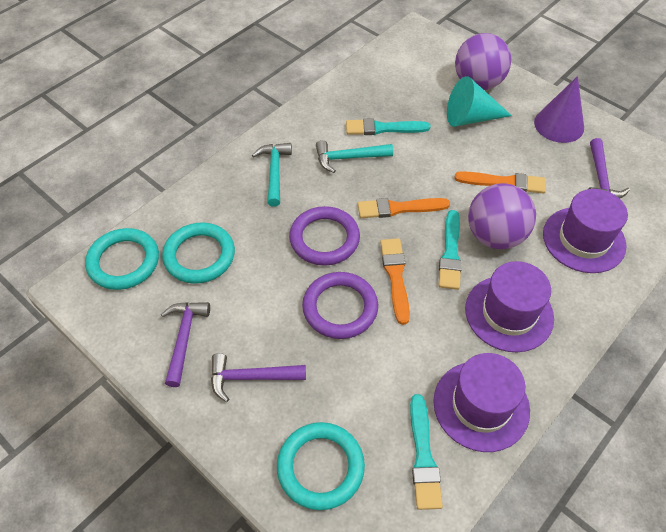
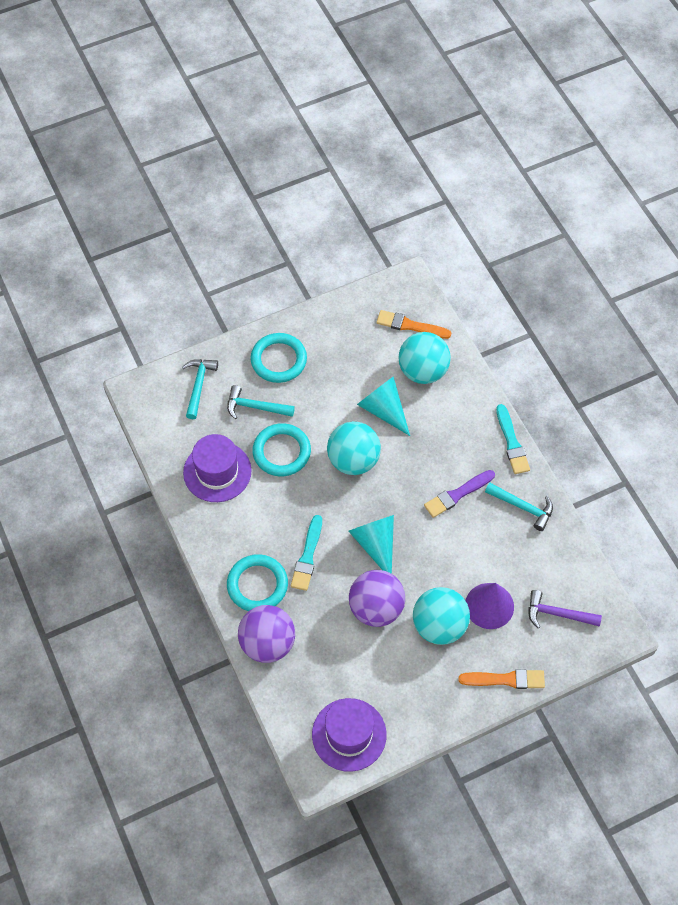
orange brush: [358,198,450,218] [380,238,410,325] [454,171,546,193] = 3 -> [376,310,451,339] [458,669,545,689] = 2
purple brush: none = 0 -> [424,470,495,518] = 1
purple hammer: [161,302,210,387] [211,353,306,402] [588,138,630,199] = 3 -> [529,590,602,628] = 1
purple hat: [433,353,530,452] [465,261,554,352] [543,189,628,273] = 3 -> [183,434,251,502] [312,698,387,772] = 2
purple ring: [289,206,360,266] [302,272,378,339] = 2 -> none = 0
turquoise ball: none = 0 -> [327,421,381,475] [398,332,451,384] [413,587,470,645] = 3
turquoise brush: [346,118,431,135] [410,394,443,510] [438,210,462,290] = 3 -> [291,515,322,591] [496,404,530,474] = 2
turquoise cone: [447,76,512,127] = 1 -> [349,515,394,574] [357,376,410,436] = 2
turquoise hammer: [252,143,292,207] [316,140,393,173] = 2 -> [182,359,218,419] [227,385,295,419] [485,483,553,531] = 3

